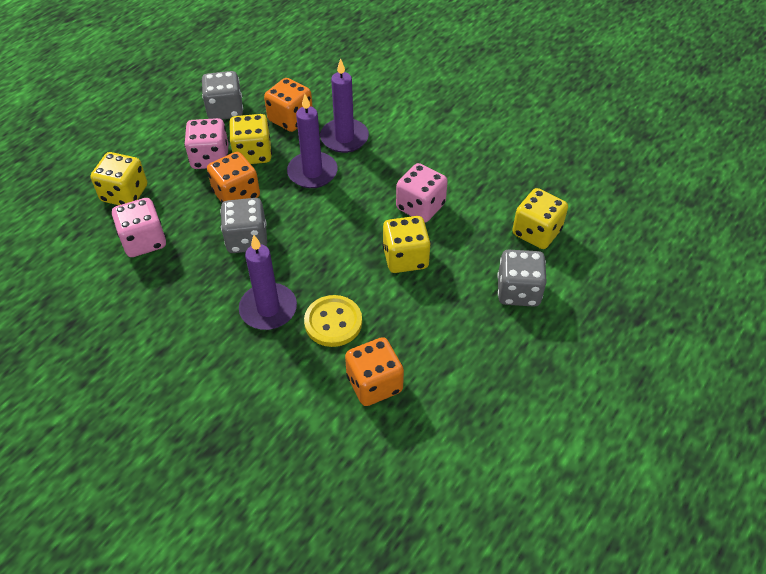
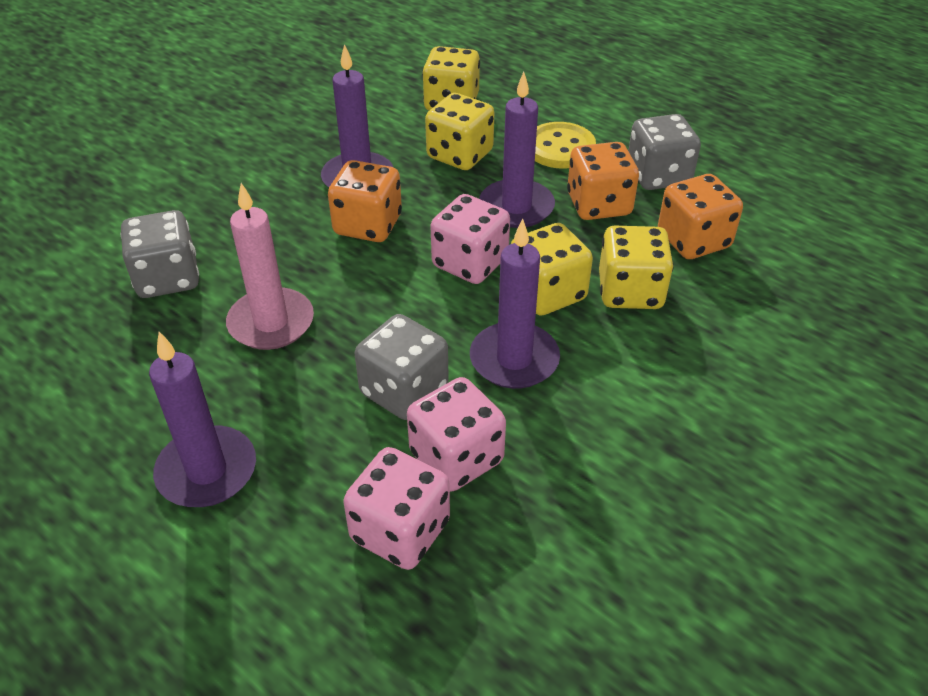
pink candle: none = 0 -> [226,183,314,350] = 1
purple candle: [239,235,297,330] [287,94,338,188] [320,58,369,153] = 3 -> [149,332,256,507] [321,44,394,187] [470,219,560,389] [479,72,555,228] = 4

